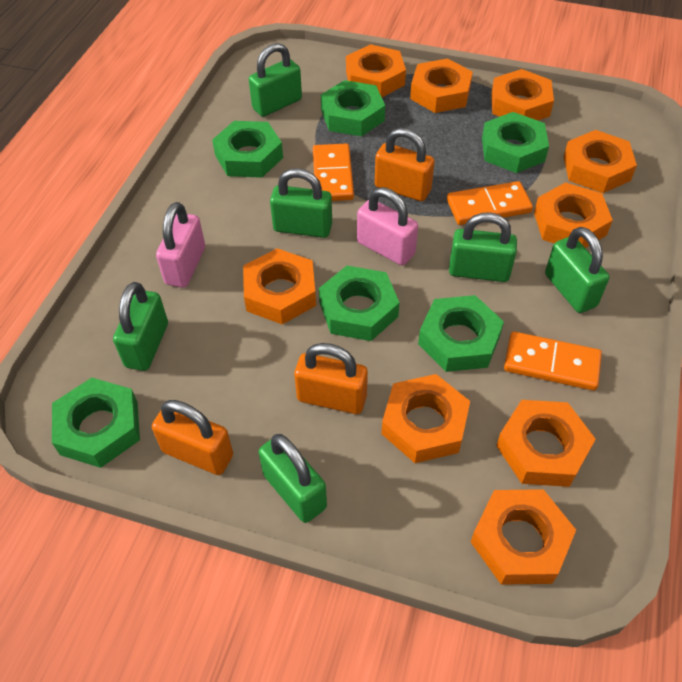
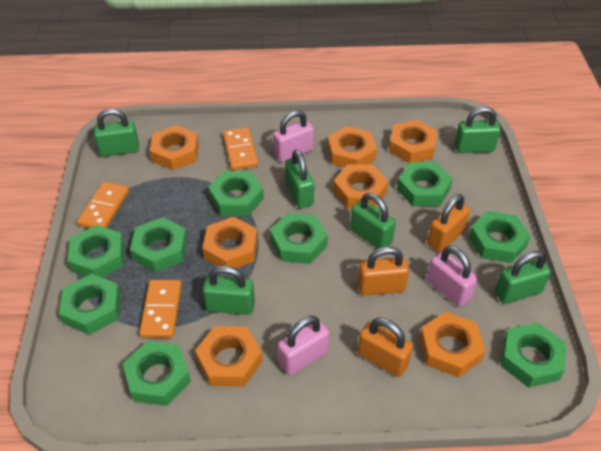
green nut: [52,378,140,468] [212,121,283,178] [319,266,400,341] [321,80,385,136] [418,295,504,372] [482,112,549,173] = 6 -> [59,274,121,335] [67,225,125,278] [123,341,191,406] [130,217,187,272] [208,171,264,216] [270,213,328,264] [397,162,453,206] [469,211,531,263] [501,323,566,388] = 9
orange nut: [243,248,316,324] [346,44,406,97] [381,374,470,463] [410,58,473,113] [471,489,576,585] [491,69,554,120] [496,400,596,487] [534,182,613,248] [564,130,637,193] = 9 -> [150,125,199,170] [195,326,263,387] [202,217,258,268] [327,126,377,168] [333,164,388,209] [389,120,437,163] [419,312,486,377] = 7
pink padlock: [156,202,205,288] [357,187,418,265] = 2 -> [273,110,314,162] [278,316,330,376] [427,246,478,307] = 3

